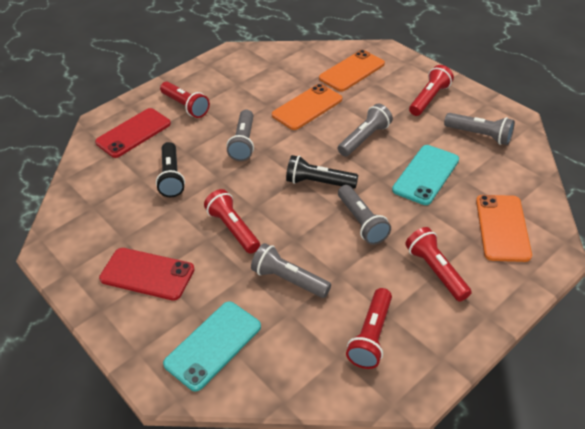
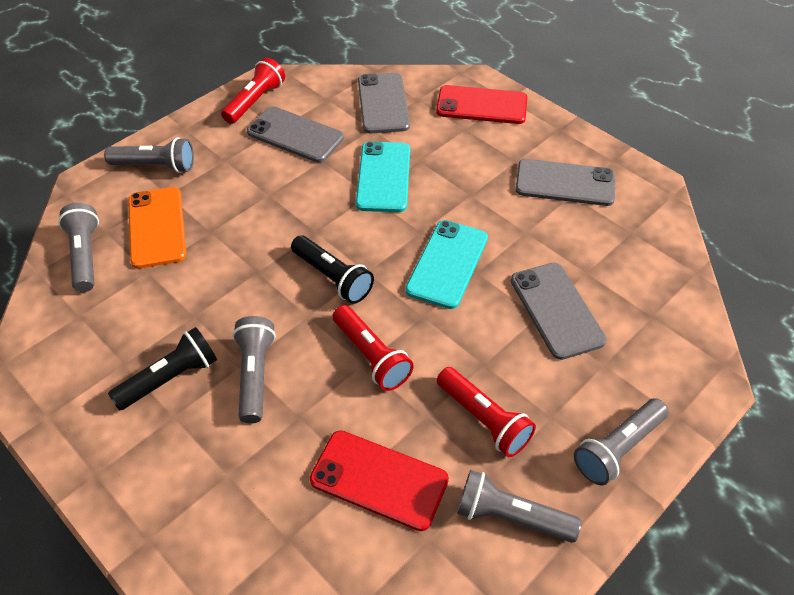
grey phone: none = 0 -> [247,106,344,163] [358,73,410,133] [511,263,607,360] [515,159,615,206] = 4
orange phone: [272,84,342,130] [319,50,385,92] [476,195,532,262] = 3 -> [128,187,187,269] = 1
red flashlight: [160,81,210,118] [204,189,260,254] [346,288,392,369] [405,227,472,302] [409,65,454,116] = 5 -> [221,58,285,124] [333,305,414,391] [437,367,536,457] = 3

